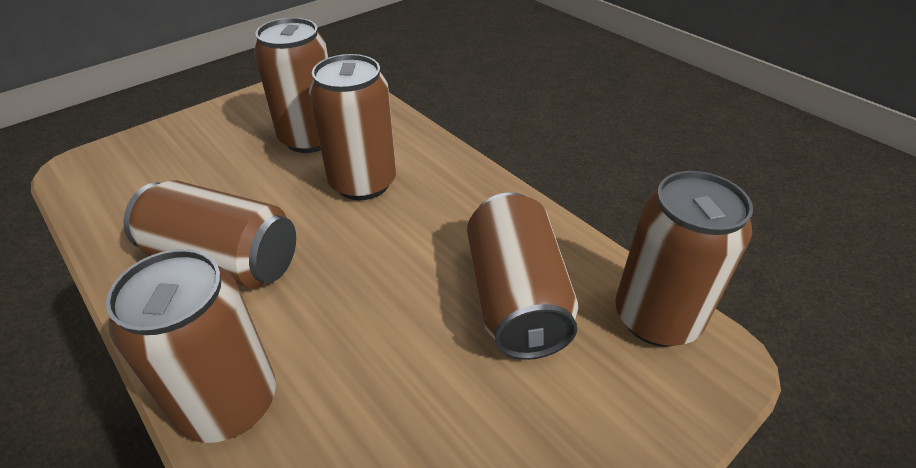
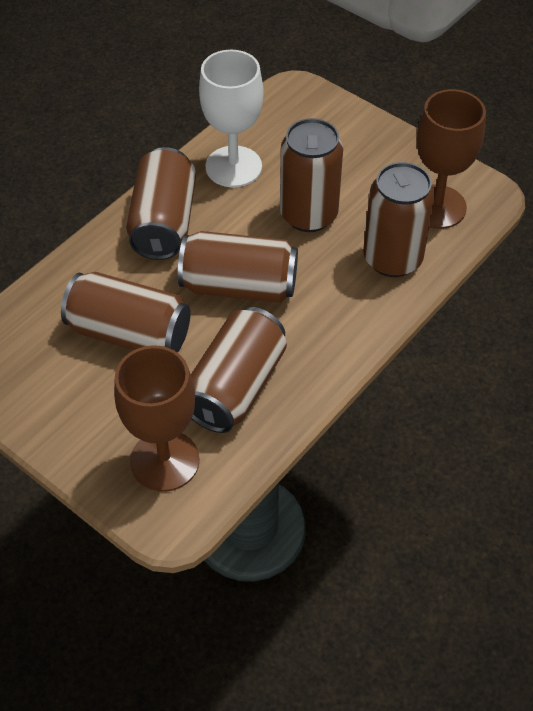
brown goblet: none = 0 -> [114,345,200,492] [417,89,486,229] = 2
white goblet: none = 0 -> [199,50,264,187] = 1

